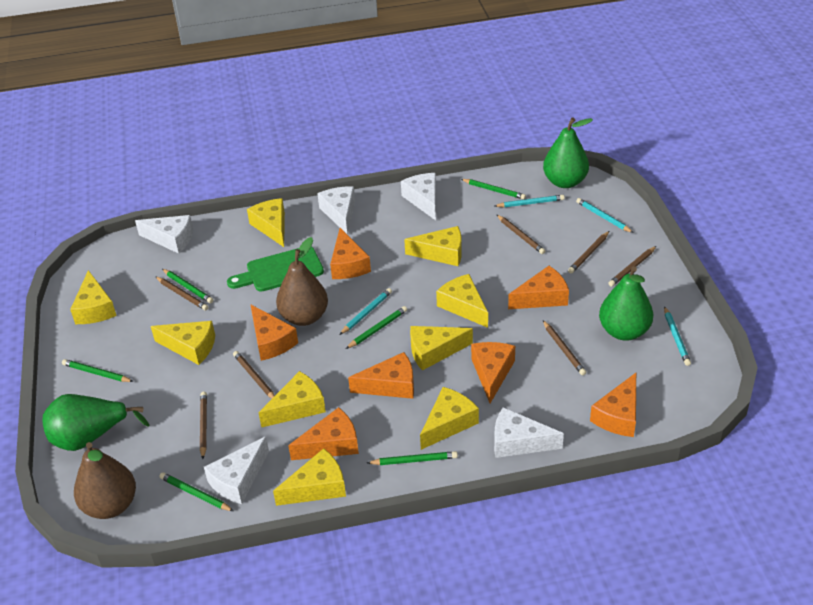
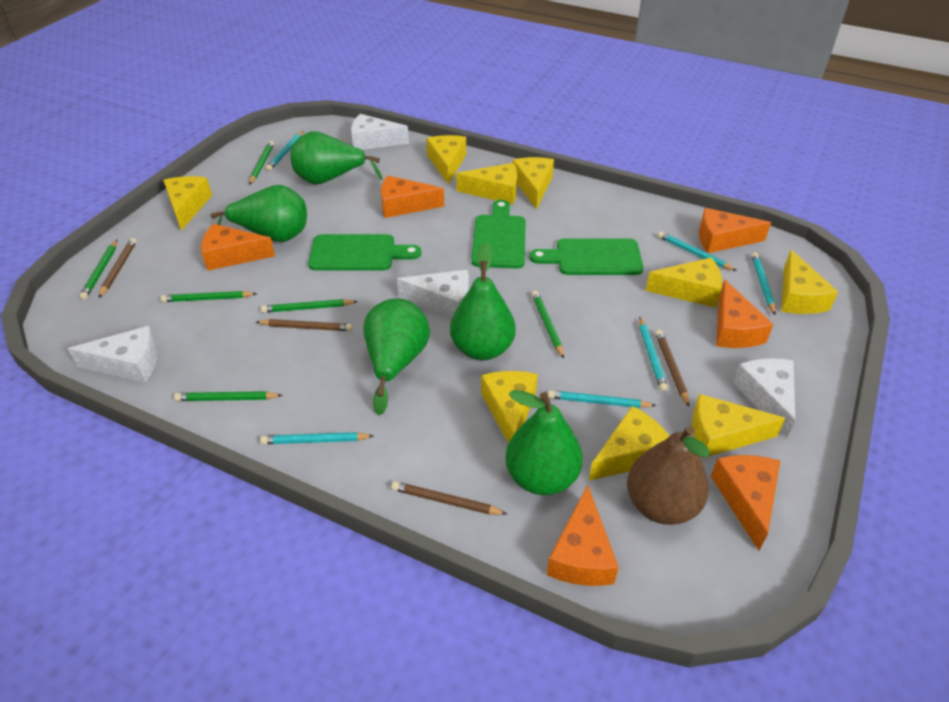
brown pear: [74,442,136,519] [276,237,328,326] = 2 -> [627,426,710,525] = 1
brown pencil: [156,277,208,311] [200,392,207,459] [233,351,275,399] [497,215,545,254] [543,320,586,376] [568,231,609,273] [608,246,656,287] = 7 -> [99,238,137,298] [257,319,353,331] [391,481,507,515] [655,330,689,407] = 4
green cutting board: [227,247,324,292] = 1 -> [308,234,421,271] [471,200,526,268] [529,238,643,275] = 3
green pear: [43,394,150,451] [543,118,593,188] [599,266,653,341] = 3 -> [210,185,307,242] [291,131,383,184] [363,298,430,415] [450,242,516,360] [505,390,583,495] = 5
orange cheese: [250,304,298,361] [288,407,359,460] [330,228,371,279] [348,352,414,399] [471,342,515,403] [508,266,569,309] [590,373,636,437] = 7 -> [201,224,275,271] [381,176,444,218] [547,485,619,586] [699,208,771,253] [711,455,780,551] [716,279,773,348] = 6
turquoise pencil: [339,288,392,335] [495,195,565,207] [576,198,633,233] [664,306,691,366] = 4 -> [260,432,374,444] [266,131,303,171] [548,390,657,408] [639,317,668,391] [658,231,737,271] [751,253,776,315] = 6
white cheese: [135,215,193,254] [204,437,269,504] [317,186,355,235] [401,173,436,220] [494,407,564,458] = 5 -> [68,326,158,383] [351,114,409,150] [397,270,469,318] [733,358,795,439] = 4

